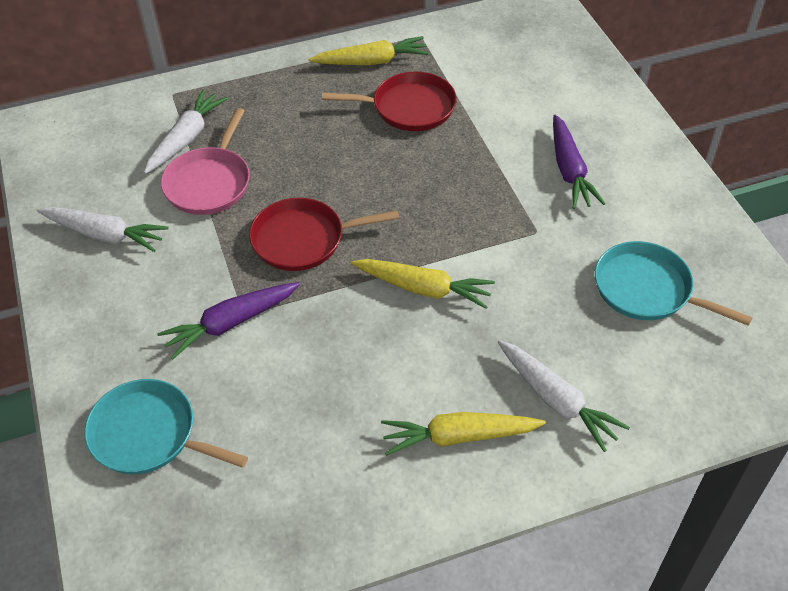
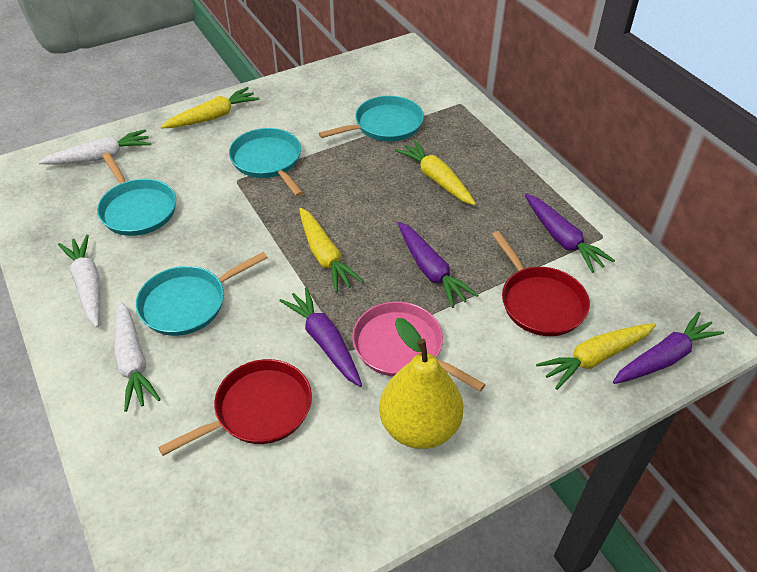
purple carrot: [157,282,300,359] [553,115,605,209] = 2 -> [279,287,362,387] [398,222,478,308] [525,194,615,273] [613,312,724,384] = 4
turquoise pan: [84,379,248,474] [595,241,753,326] = 2 -> [97,152,176,236] [136,252,268,336] [229,128,303,197] [319,96,424,142] = 4
yellow carrot: [309,36,429,65] [351,259,495,309] [381,412,546,456] = 3 -> [161,87,259,128] [299,208,364,293] [395,140,476,205] [536,323,656,390] = 4
yellow pear: none = 0 -> [379,318,464,449] = 1

